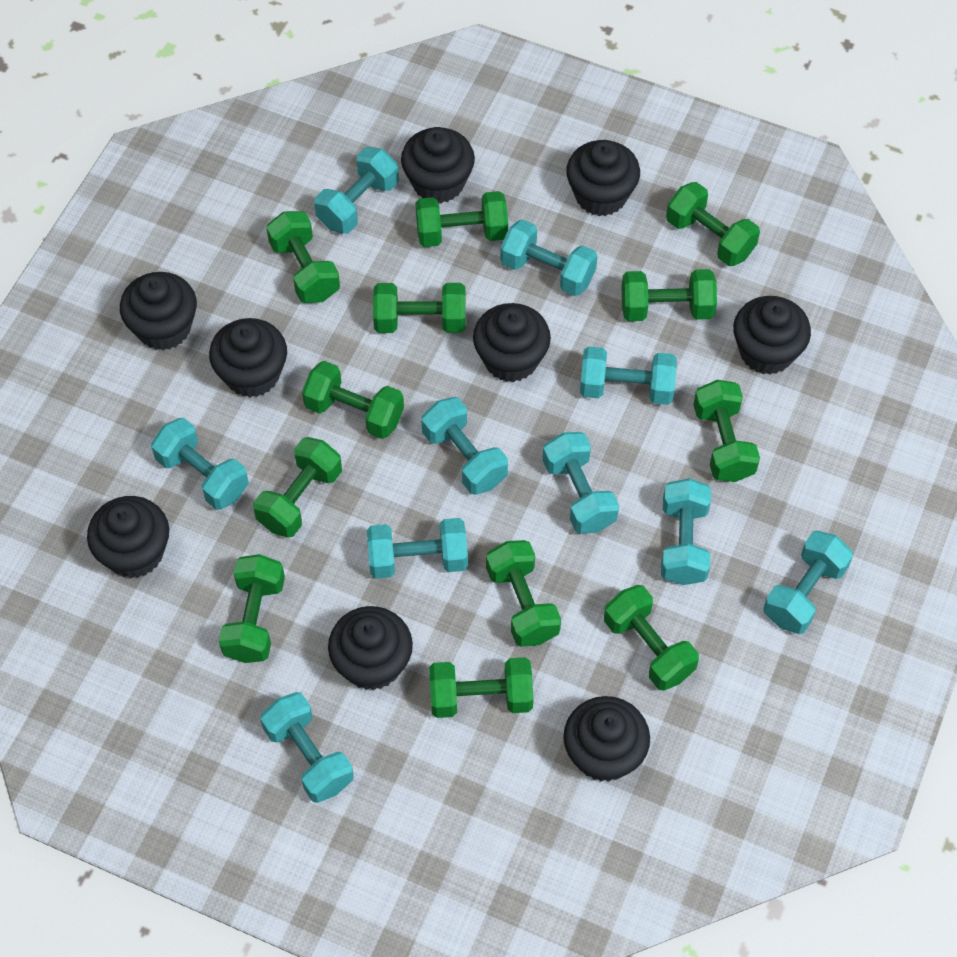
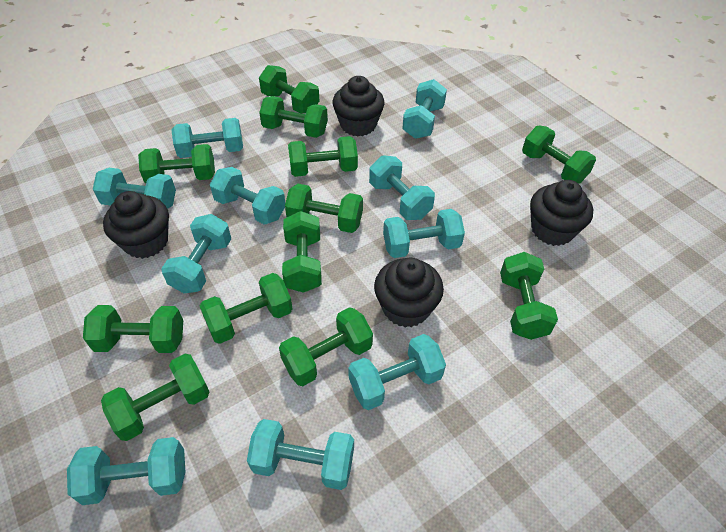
black cupcake: [87,496,169,578] [120,272,197,350] [209,318,287,398] [328,606,413,690] [401,127,475,203] [473,303,551,382] [563,696,650,782] [566,140,640,216] [733,296,811,375] = 9 -> [103,191,169,259] [333,76,385,136] [374,258,444,328] [530,180,593,246] = 4

